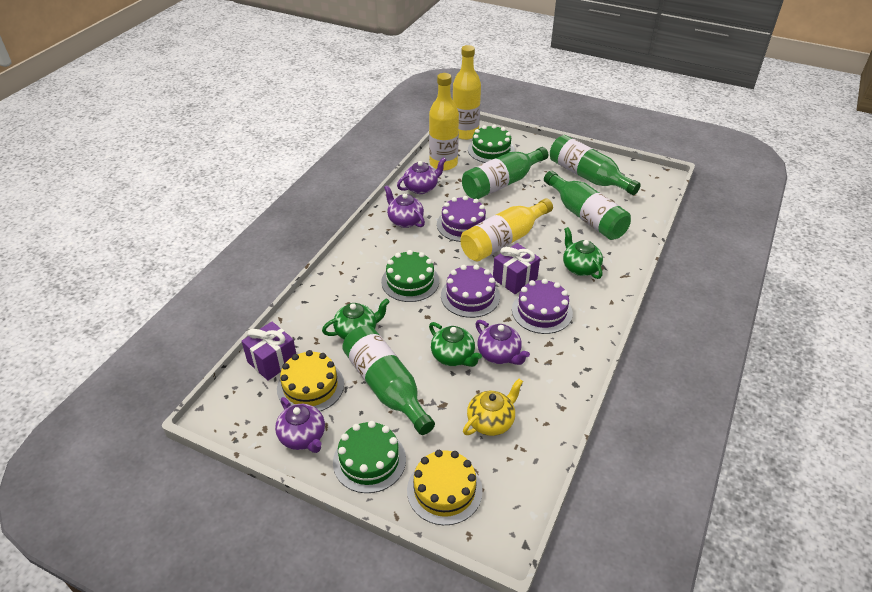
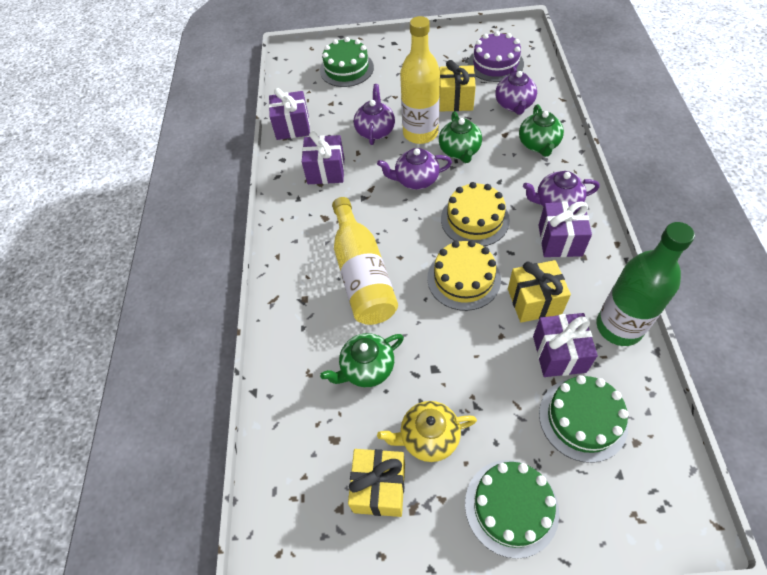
green bottle: [342,326,435,435] [462,147,548,199] [544,171,631,240] [550,135,641,195] = 4 -> [596,222,695,346] = 1
purple cake: [437,196,488,242] [441,265,500,318] [512,279,573,334] = 3 -> [468,31,524,82] = 1
purple gift: [242,321,296,381] [493,243,540,294] = 2 -> [269,88,310,140] [302,131,344,184] [533,313,598,377] [538,201,592,257] = 4
yellow bottle: [429,73,459,171] [453,45,481,140] [461,198,553,261] = 3 -> [332,197,398,325] [400,16,440,144] = 2
yellow gift: none = 0 -> [348,449,405,517] [439,60,476,112] [508,260,571,323] = 3

